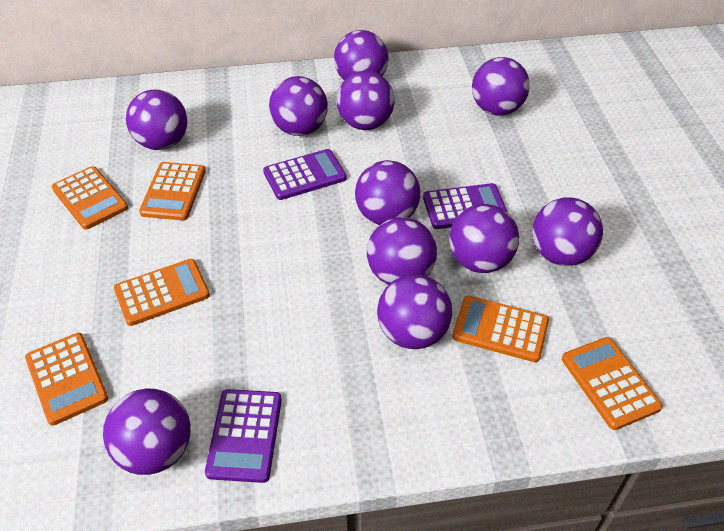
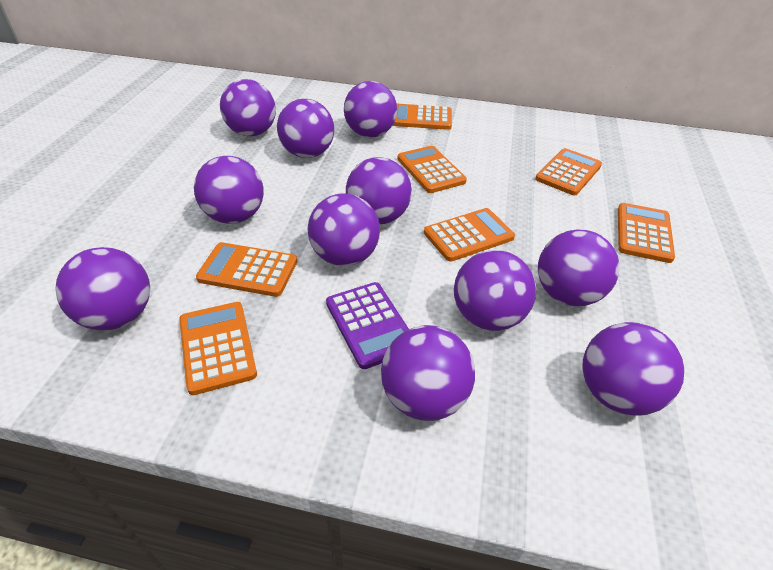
orange calculator: [25,333,108,426] [52,166,128,230] [114,259,210,326] [139,162,206,220] [452,296,549,362] [562,337,663,430] = 6 -> [179,302,257,395] [196,242,297,297] [392,104,452,130] [398,146,467,193] [424,208,515,262] [535,148,602,196] [618,203,675,263] = 7
purple calculator: [205,389,282,483] [263,149,346,200] [423,183,507,229] = 3 -> [326,282,409,369] = 1

